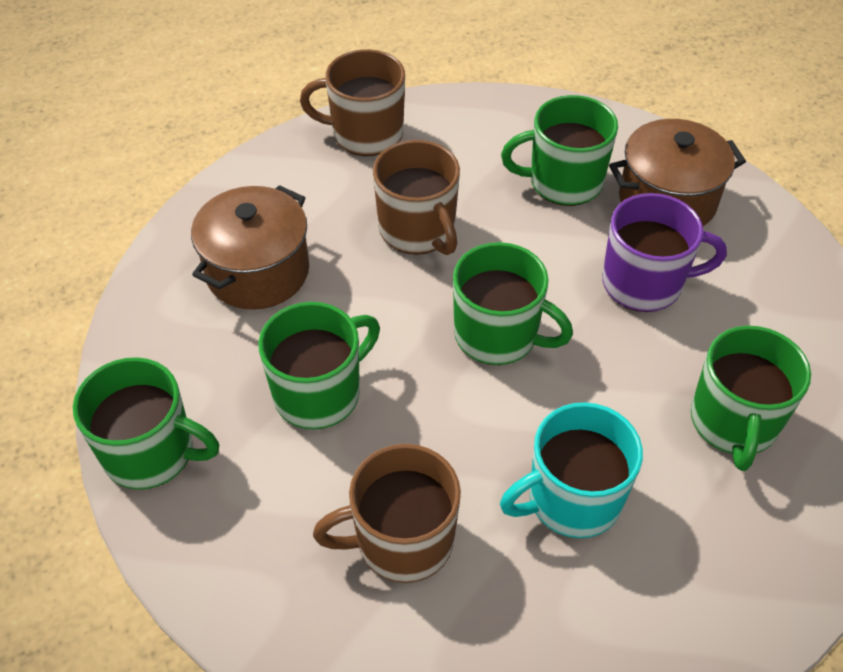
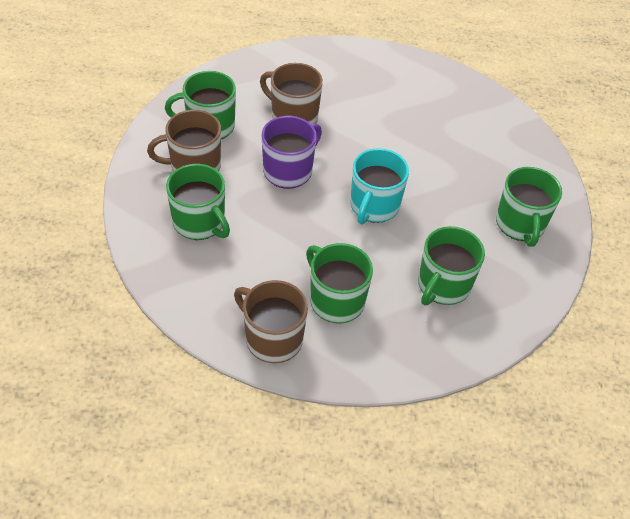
brown pot: [191,185,309,310] [609,119,746,226] = 2 -> none = 0

